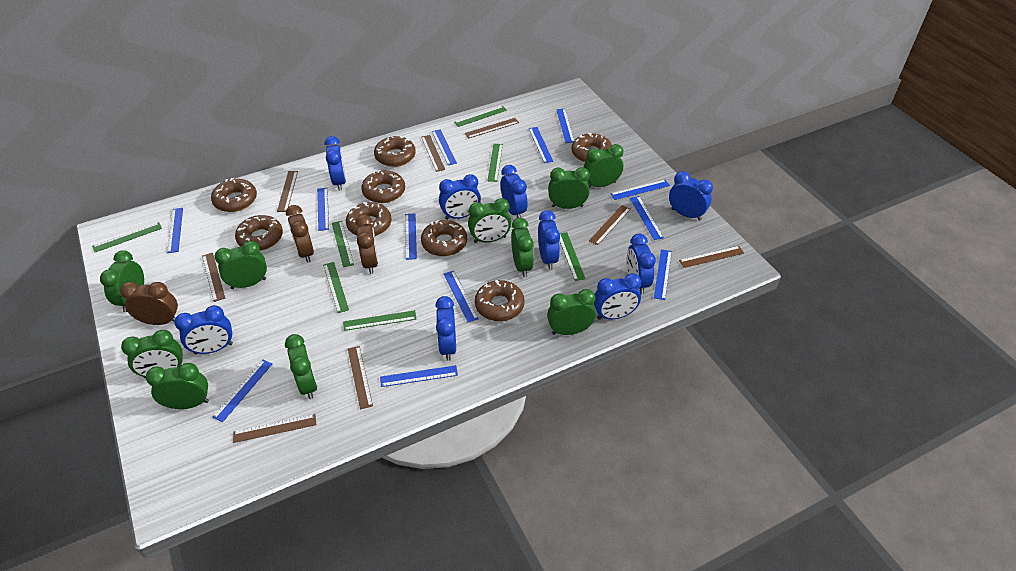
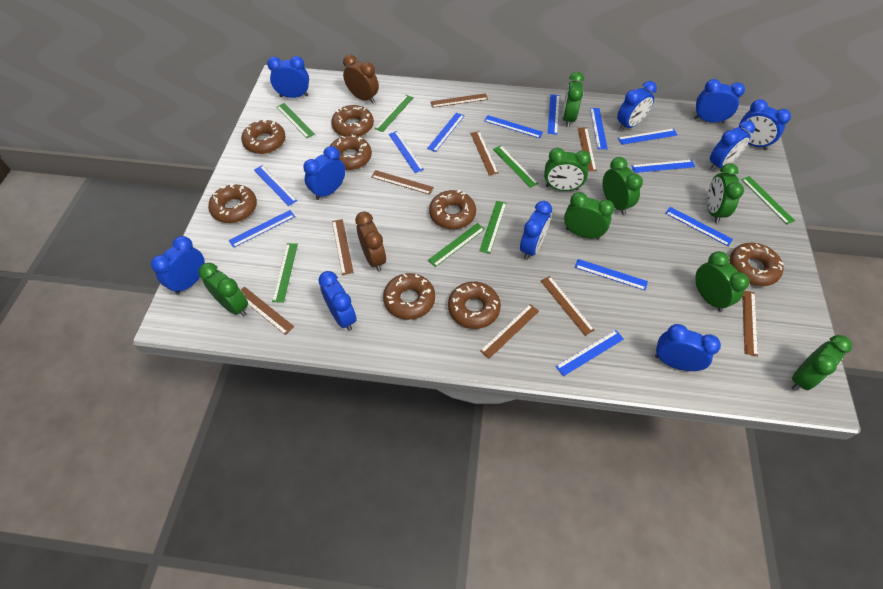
blue clock: [174,305,233,355] [325,136,346,191] [435,296,456,361] [439,174,481,220] [500,165,528,218] [538,210,560,270] [594,273,641,320] [627,234,656,294] [669,171,713,221] = 9 -> [151,236,205,295] [267,56,309,98] [303,146,345,200] [318,271,357,331] [520,201,552,260] [617,81,657,131] [655,324,721,371] [694,79,745,123] [710,120,755,171] [739,99,791,150] = 10
brown clock: [120,282,178,325] [286,205,314,263] [355,215,378,274] = 3 -> [343,54,379,103] [355,211,386,271] = 2
brown ruler: [202,253,225,302] [233,414,316,443] [277,171,298,212] [348,346,373,409] [421,135,445,172] [465,118,519,139] [589,205,631,245] [679,246,744,268] = 8 -> [241,287,294,335] [332,219,354,275] [371,170,434,195] [430,93,488,108] [470,131,499,175] [480,304,539,359] [541,276,595,336] [578,128,597,171] [743,290,758,357] = 9
green clock: [100,250,144,312] [121,330,183,378] [146,363,209,409] [215,241,267,289] [285,334,317,399] [468,198,511,243] [511,218,534,277] [547,289,596,335] [548,167,590,209] [584,144,623,188] = 10 -> [199,263,248,316] [544,148,591,191] [562,72,584,128] [564,192,615,240] [603,157,643,215] [695,251,750,312] [707,163,744,223] [792,335,852,391] = 8

